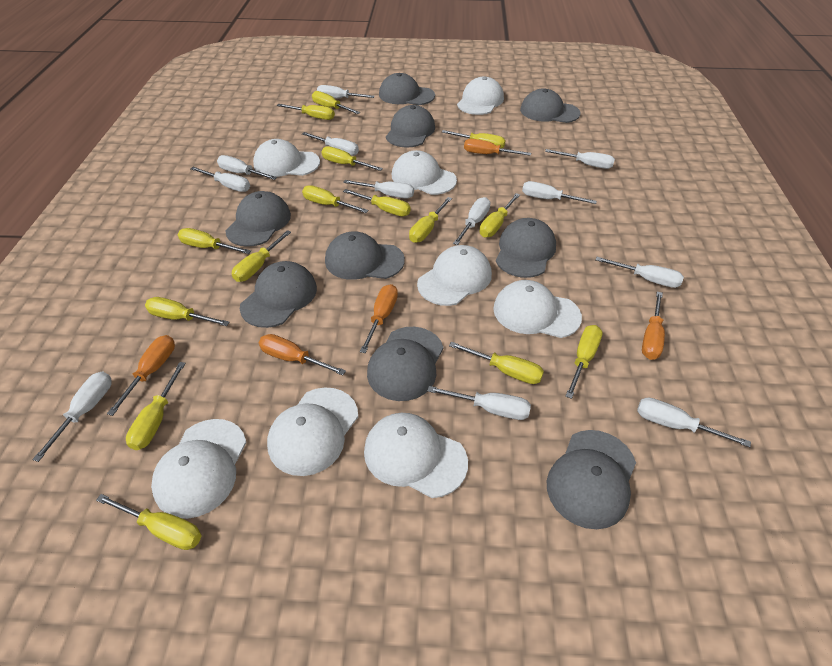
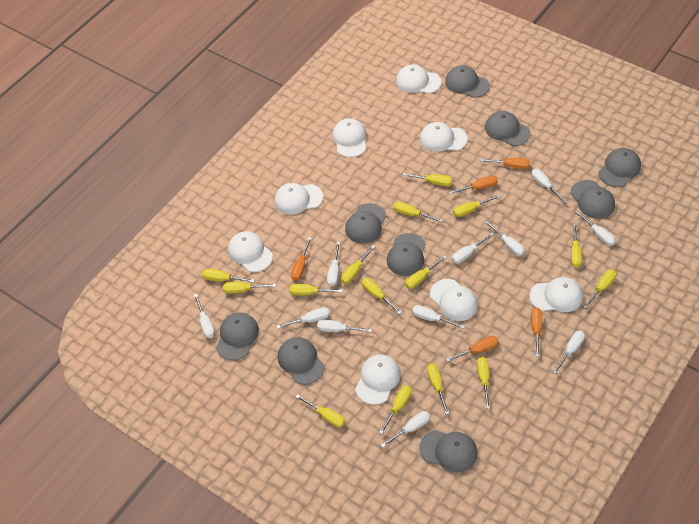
white screwdriver: [32,372,112,462] [190,167,250,192] [217,155,277,180] [302,132,359,156] [317,85,375,99] [343,180,414,199] [427,386,531,420] [453,197,490,245] [522,181,597,204] [545,149,615,169] [596,257,684,288] [637,397,751,447] = 12 -> [194,294,215,338] [277,307,330,329] [317,319,372,332] [327,242,340,287] [381,411,430,448] [412,305,465,329] [452,233,494,264] [485,221,525,256] [531,169,567,203] [553,330,585,374] [575,211,616,246] = 11

